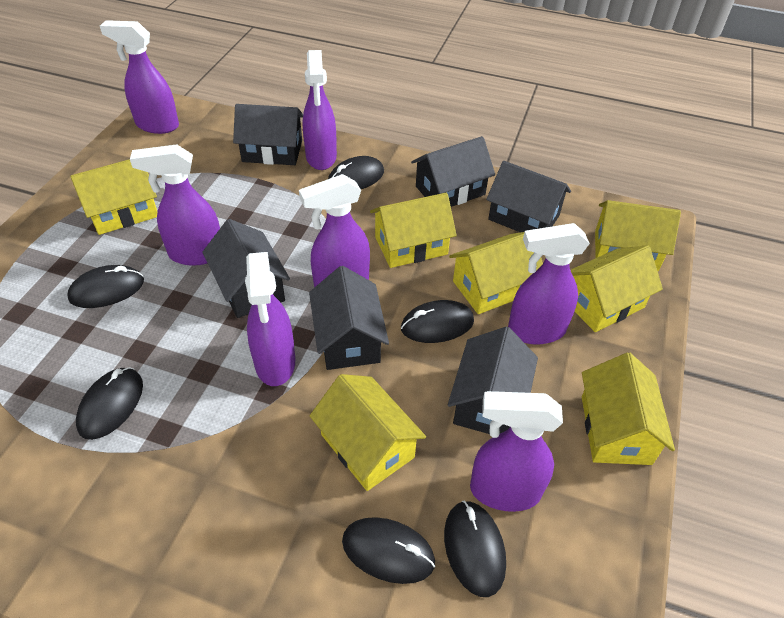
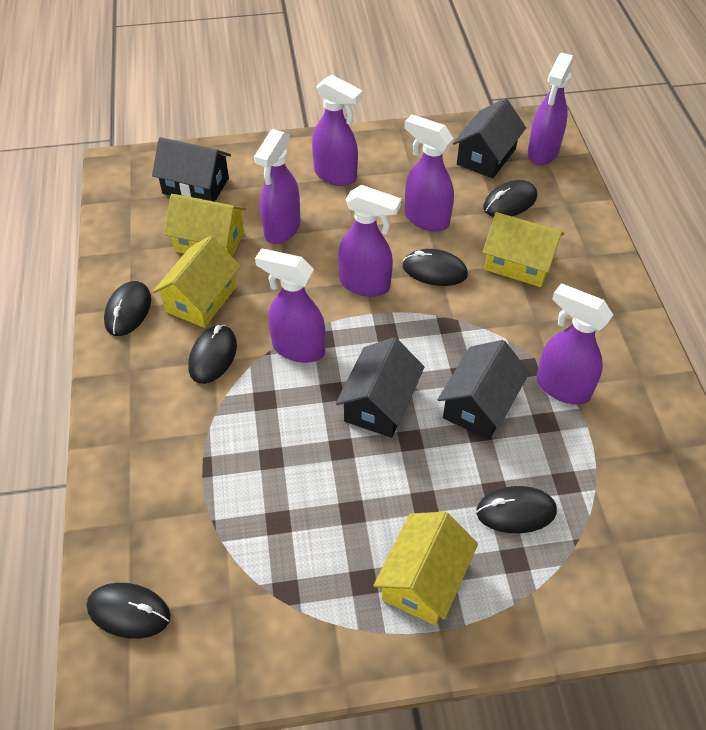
black house: [202,219,290,318] [233,104,303,165] [309,266,389,370] [411,136,495,207] [448,326,538,434] [486,161,571,232] = 6 -> [152,137,231,202] [336,337,425,438] [437,340,530,440] [453,98,526,178] = 4
yellow house: [70,159,157,235] [310,374,426,491] [370,193,457,268] [449,232,543,314] [571,245,663,332] [582,352,675,465] [595,200,681,271] = 7 -> [153,236,241,328] [164,194,246,256] [373,512,478,625] [483,212,564,287] = 4

